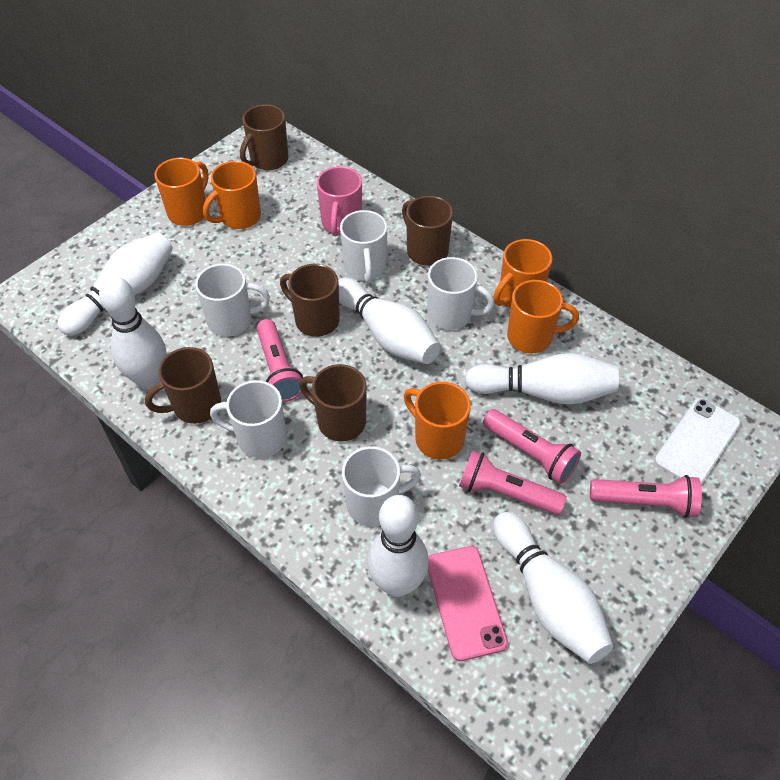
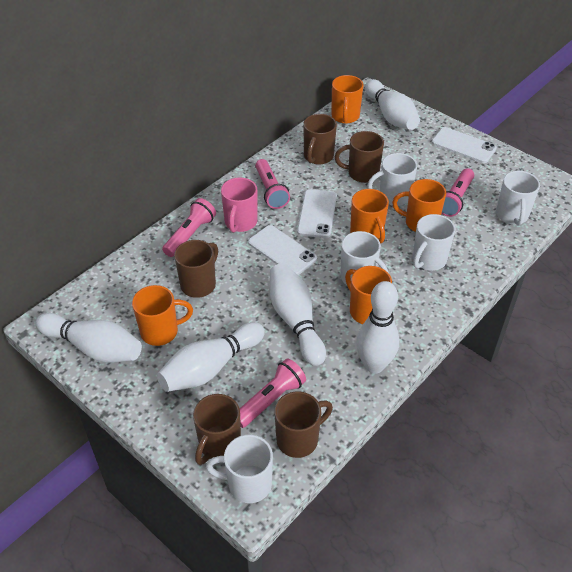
pink phone: [428,546,508,661] = 1 -> none = 0
white bowling pin: [57,232,173,336] [99,276,167,390] [338,278,440,364] [367,495,429,597] [464,353,619,405] [493,512,614,664] = 6 -> [36,313,142,362] [157,322,265,392] [270,263,326,366] [356,281,399,374] [365,79,420,130] = 5
white phone: [654,398,741,485] = 1 -> [248,225,317,275] [297,189,337,238] [432,127,497,163] = 3

